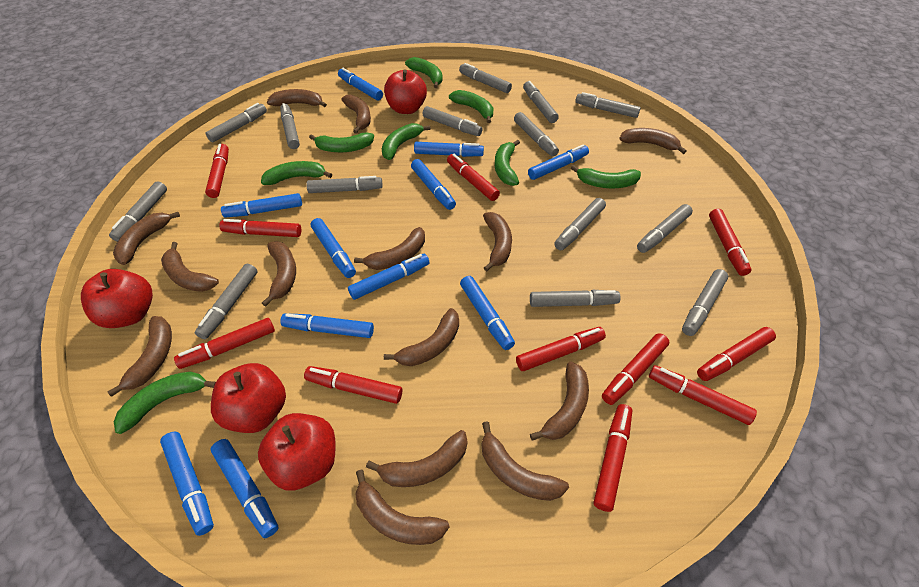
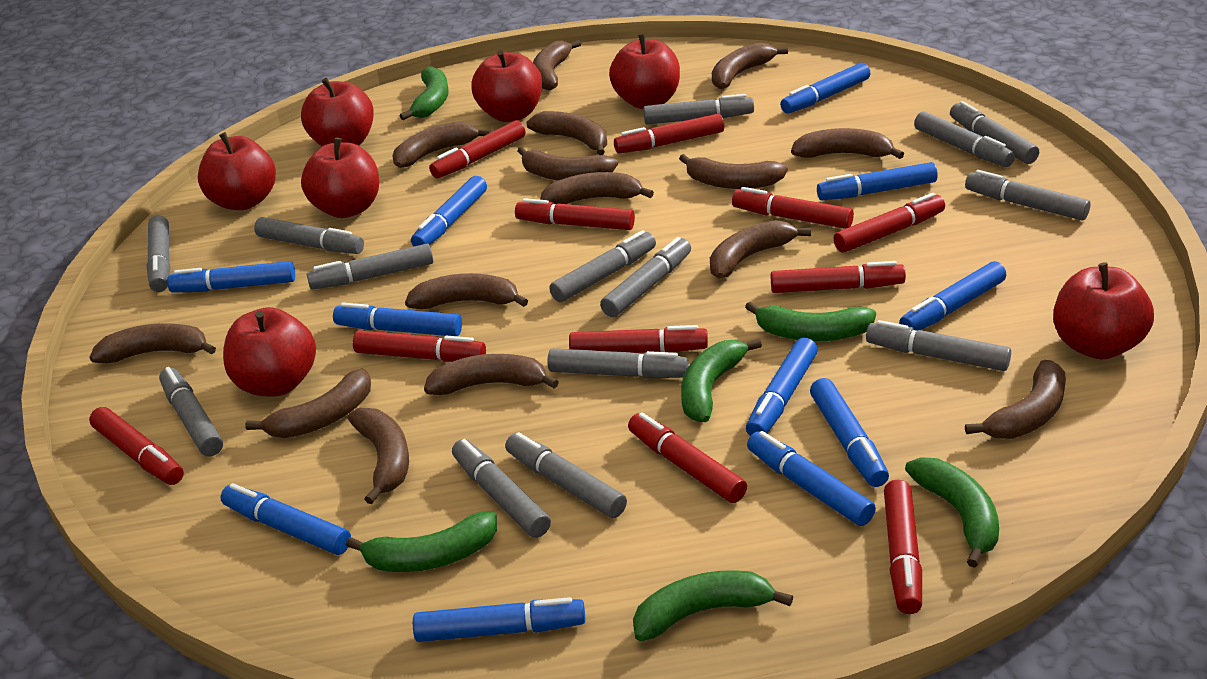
brown banana: [107,316,172,397] [113,212,180,265] [161,242,219,292] [262,241,296,307] [267,89,327,107] [341,95,371,133] [354,227,425,270] [355,470,450,545] [366,430,468,487] [384,308,459,366] [482,421,569,501] [483,212,512,272] [530,361,589,441] [619,128,687,154] = 14 -> [89,323,216,363] [245,368,371,438] [348,408,409,504] [392,121,491,168] [405,273,528,309] [424,354,559,395] [518,147,618,181] [526,111,607,155] [533,40,581,91] [540,172,654,204] [679,154,788,189] [710,220,811,279] [712,42,788,89] [791,128,904,159] [965,360,1066,439] = 15
green banana: [114,372,216,434] [261,161,332,185] [309,132,374,152] [382,123,431,160] [405,57,443,88] [449,90,493,123] [495,140,520,186] [571,165,641,188] = 8 -> [346,511,497,572] [400,67,449,120] [633,570,793,641] [681,338,762,422] [745,301,876,342] [905,457,999,568] = 6
red apple: [81,269,153,328] [211,363,286,433] [258,413,335,490] [384,69,427,114] = 4 -> [198,132,276,210] [223,307,316,396] [301,78,374,146] [301,138,379,218] [471,50,542,122] [609,34,680,109] [1053,262,1154,359] = 7

